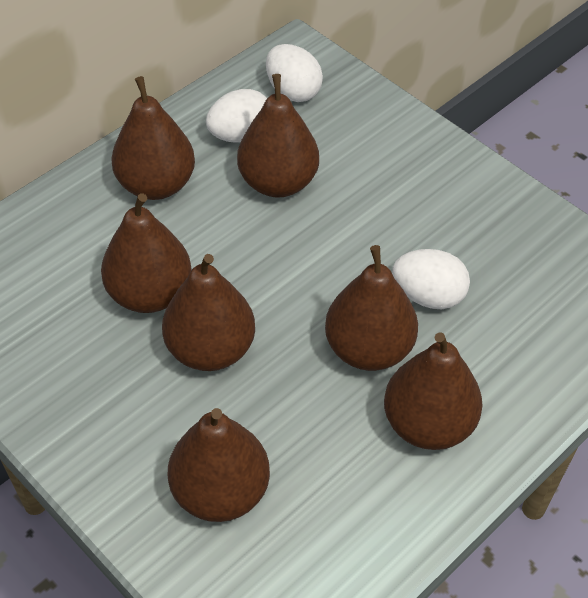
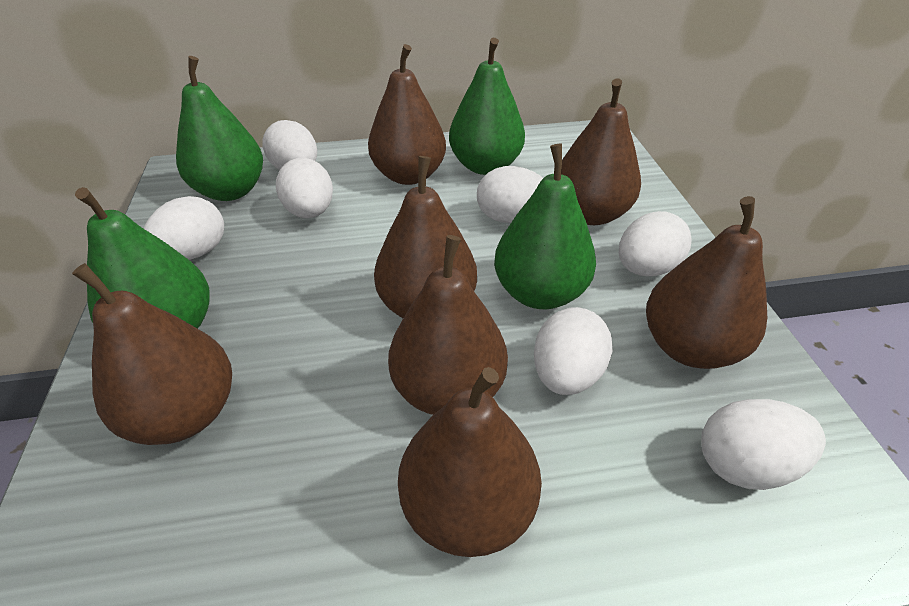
green pear: none = 0 -> [75,187,210,329] [176,56,263,201] [449,38,525,175] [494,144,596,309] = 4
white egg: [206,89,267,143] [266,44,323,102] [392,249,470,309] = 3 -> [143,196,224,260] [262,120,317,170] [276,158,333,218] [477,166,543,223] [534,307,613,395] [619,211,691,276] [701,399,826,490] = 7

